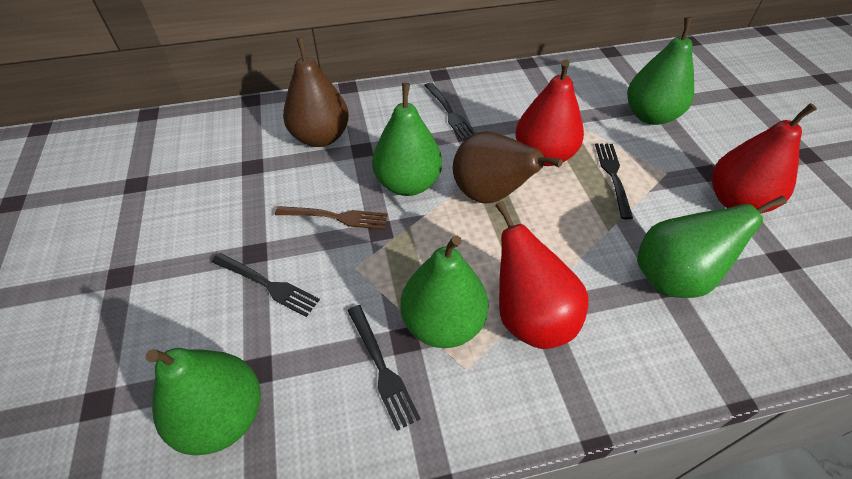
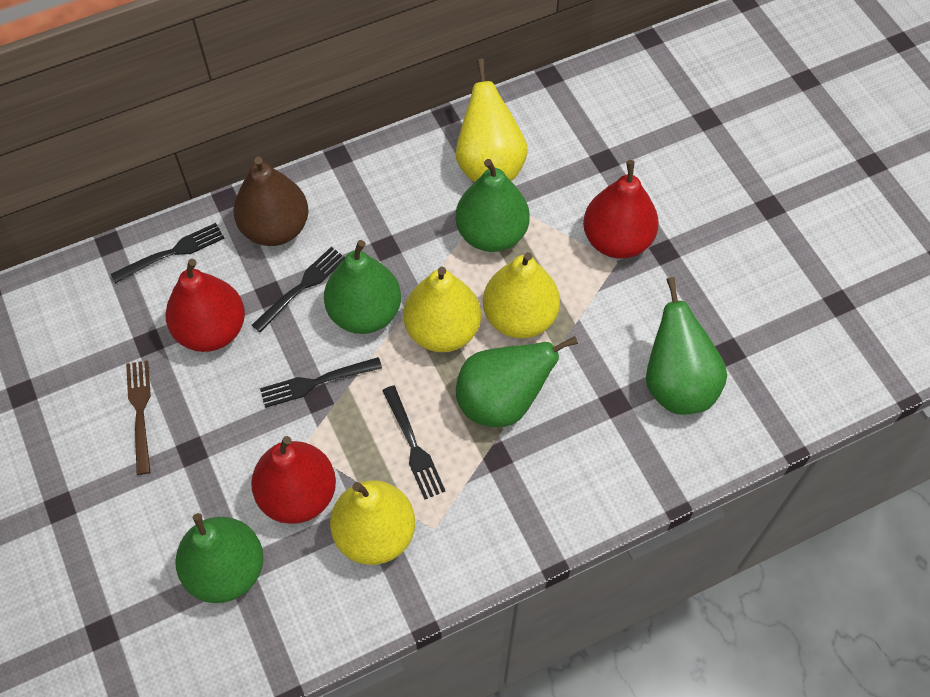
brown pear: [283,37,349,147] [453,131,563,203] = 2 -> [233,157,309,246] = 1
yellow pear: none = 0 -> [330,480,415,565] [404,267,481,352] [456,59,528,182] [483,252,560,338] = 4

